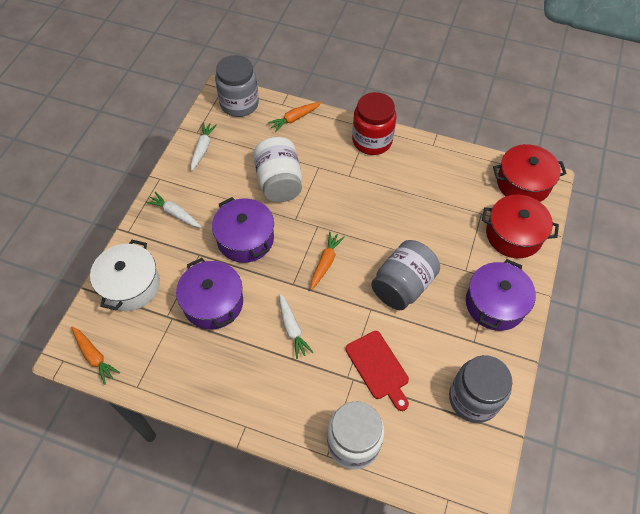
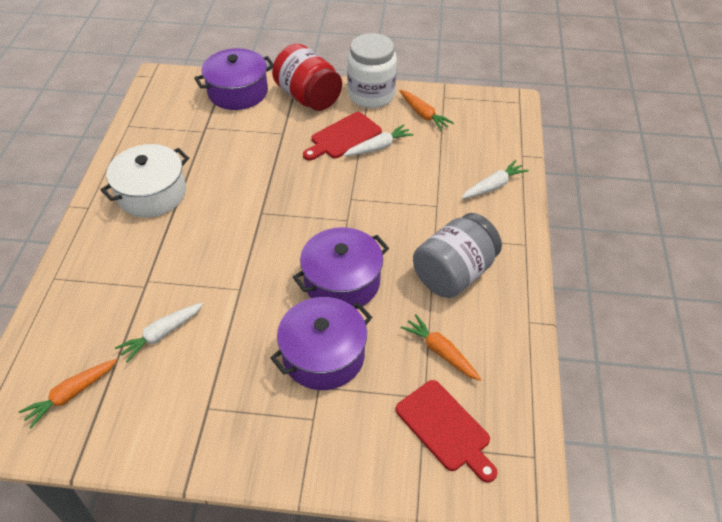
grey jar: [215,55,259,117] [371,240,440,310] [449,355,512,423] = 3 -> [413,213,502,298] = 1
red cutting board: [346,331,409,411] = 1 -> [303,112,382,160] [396,380,498,483] = 2
red pot: [482,195,559,258] [493,144,567,202] = 2 -> none = 0
white jar: [253,137,302,202] [327,401,384,470] = 2 -> [347,33,397,108] = 1

